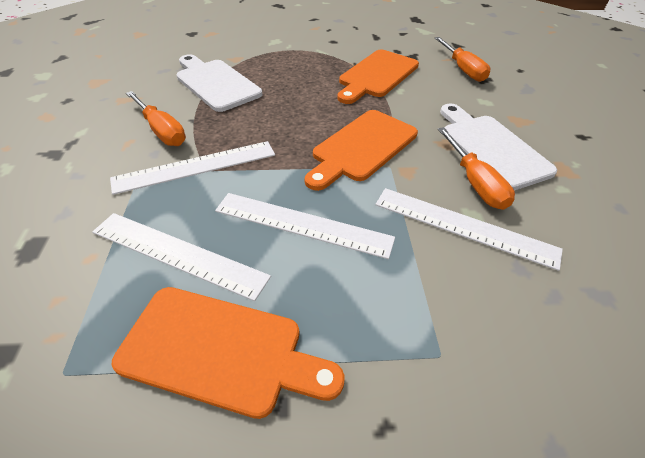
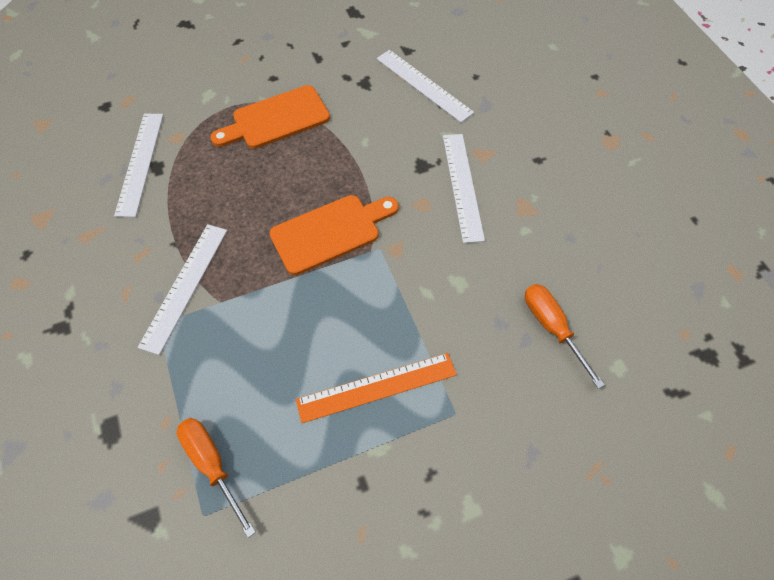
orange cutting board: [112,287,345,419] [305,110,418,191] [337,50,419,104] = 3 -> [210,85,330,149] [270,195,399,275] = 2
orange ruler: none = 0 -> [296,353,457,423] = 1
orange screwdriver: [126,91,186,146] [435,37,491,82] [438,127,515,210] = 3 -> [177,418,256,538] [525,284,605,389] = 2
white cutting board: [177,54,263,112] [440,103,557,190] = 2 -> none = 0

